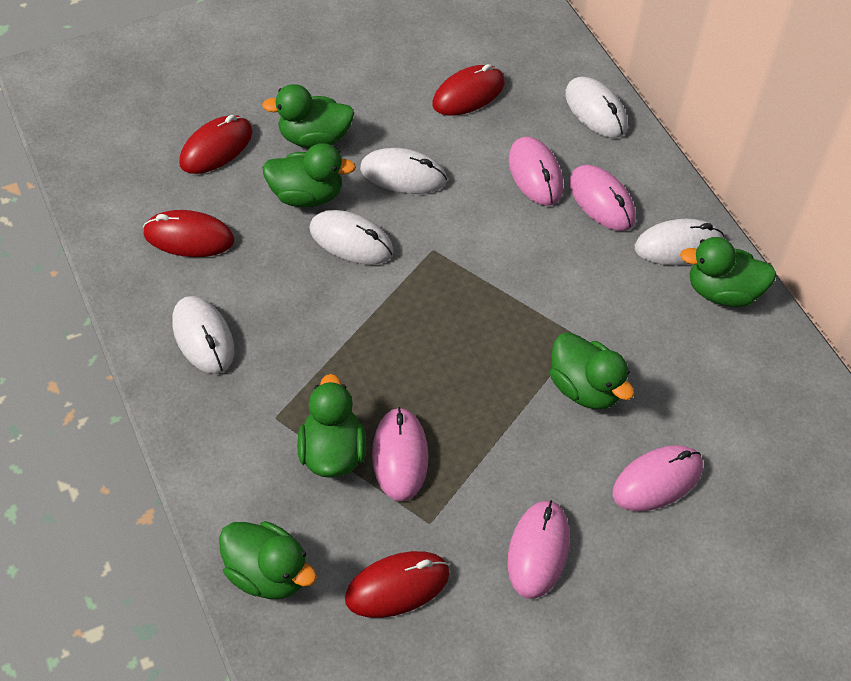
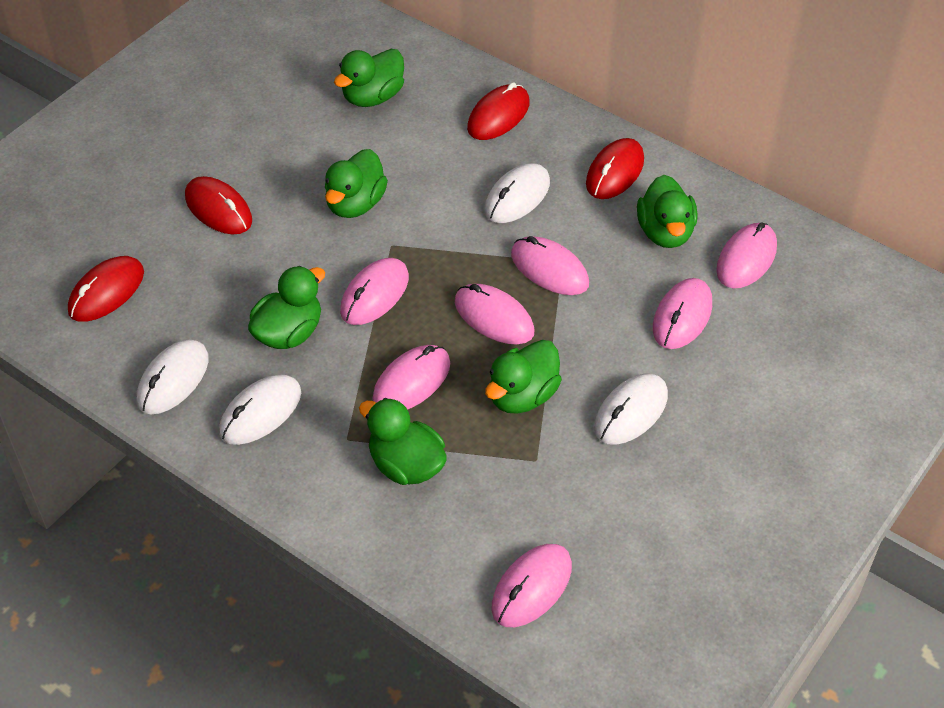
pink mouse: [372,407,428,502] [507,500,569,599] [509,137,563,206] [569,165,636,231] [612,445,703,511] = 5 -> [340,258,409,325] [372,345,450,410] [455,283,534,344] [491,544,572,627] [511,236,589,295] [653,278,712,349] [716,222,777,288] = 7
white mouse: [172,296,234,374] [309,210,394,265] [360,148,447,194] [565,77,628,138] [635,219,724,265] = 5 -> [137,339,209,415] [219,374,301,445] [485,163,550,223] [594,373,668,445] = 4

